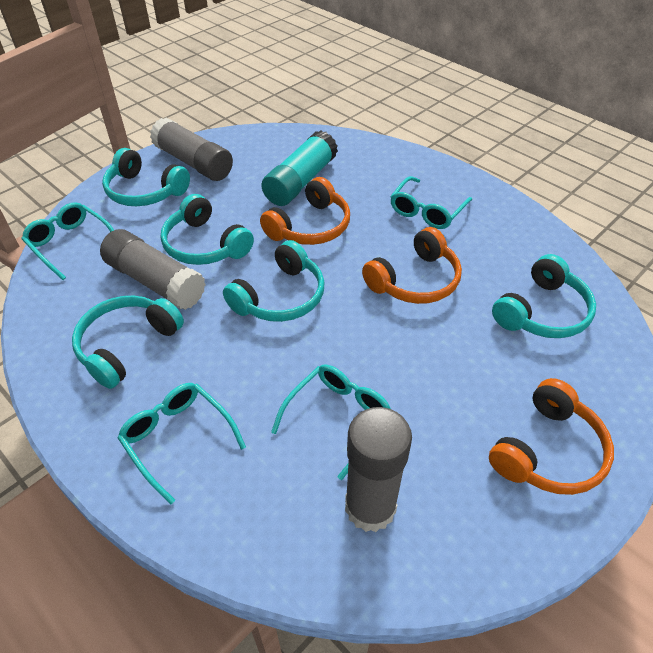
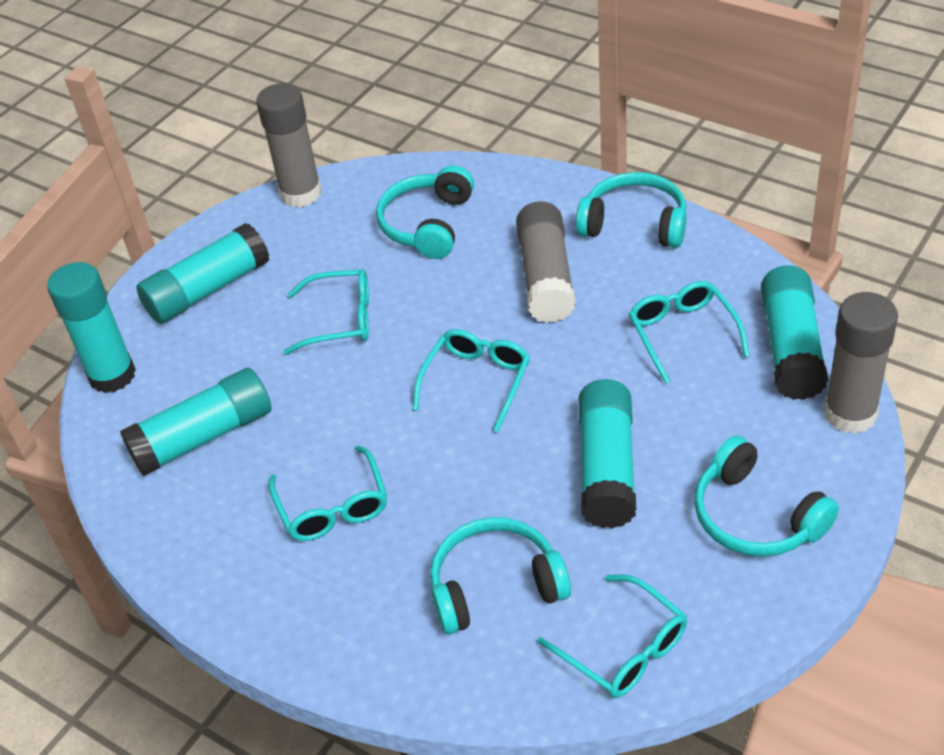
orange headphones: [260,177,350,245] [362,227,462,304] [489,378,614,495] = 3 -> none = 0
turquoise glasses: [21,202,114,280] [118,383,246,504] [271,365,391,480] [390,176,472,229] = 4 -> [268,445,387,541] [284,269,369,355] [413,329,530,432] [538,574,687,698] [629,281,750,384] = 5
turquoise glue stick: [261,130,338,206] = 1 -> [47,262,136,393] [120,368,272,476] [136,223,269,324] [579,379,636,528] [761,265,829,400] = 5
turquoise headphones: [72,296,184,389] [102,148,190,206] [160,194,254,265] [223,240,325,322] [492,254,596,338] = 5 -> [376,165,474,259] [430,517,571,634] [576,172,687,248] [694,436,839,557] = 4

